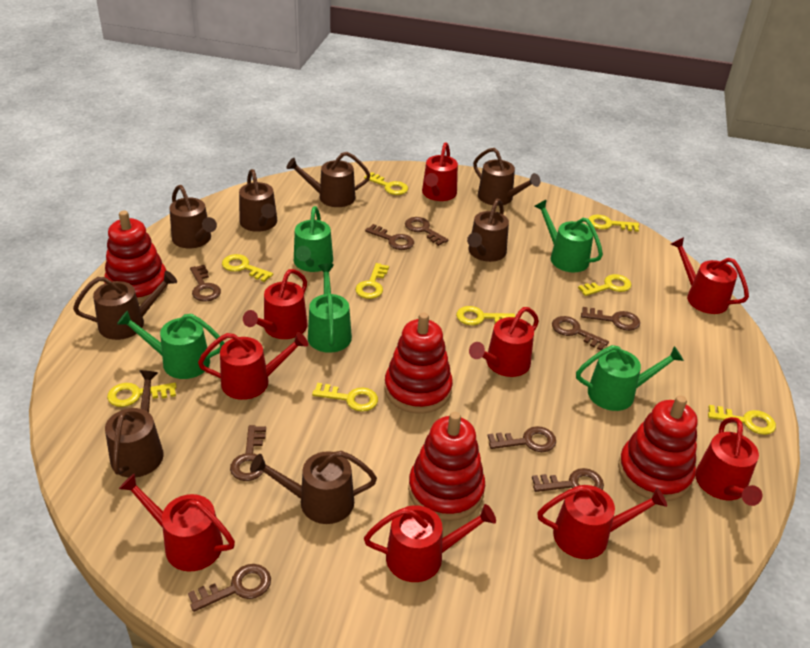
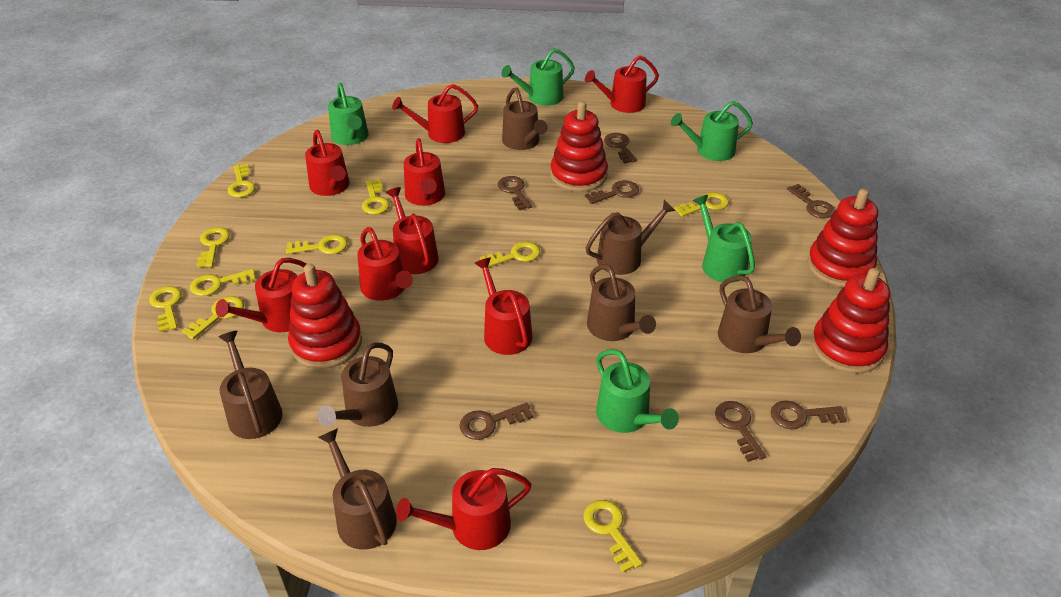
brown key: [188,564,271,612] [190,265,221,302] [230,425,266,481] [365,224,414,250] [405,217,448,246] [488,426,556,452] [532,468,604,492] [552,316,609,350] [581,307,640,331] = 9 -> [459,403,533,440] [498,176,533,210] [585,180,639,204] [604,133,637,164] [715,401,766,462] [771,401,847,429] [787,184,835,218] = 7
brown watering can: [73,271,177,340] [105,370,164,478] [169,185,217,248] [239,169,277,232] [250,451,377,524] [286,152,370,207] [467,199,509,262] [473,148,540,206] = 8 -> [218,331,283,439] [317,342,398,427] [318,428,397,550] [502,87,548,150] [586,200,676,275] [587,264,656,341] [718,275,801,353] = 7
yellow key: [107,383,177,407] [222,254,273,282] [312,383,378,412] [355,263,389,299] [364,172,408,195] [456,306,515,325] [578,274,632,296] [588,215,639,232] [708,405,776,435] = 9 -> [149,286,182,332] [182,296,244,339] [190,269,256,296] [196,227,230,267] [228,164,256,198] [286,235,348,254] [362,179,390,215] [480,241,540,267] [583,500,642,573] [674,192,729,217] = 10

